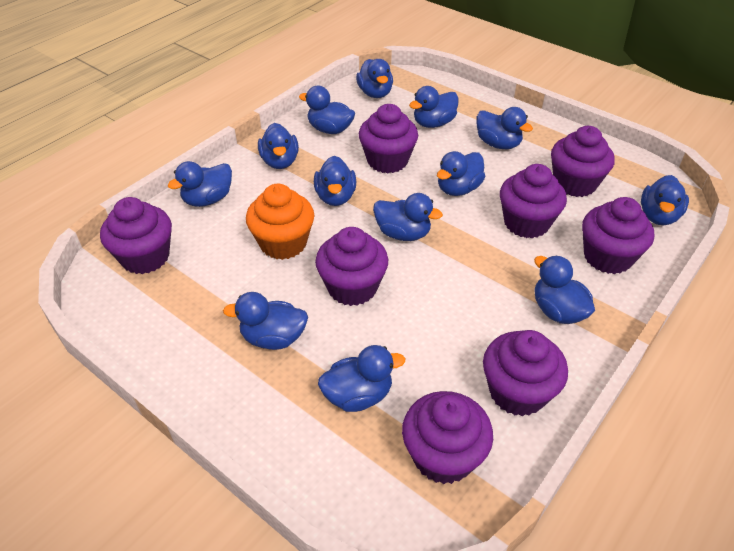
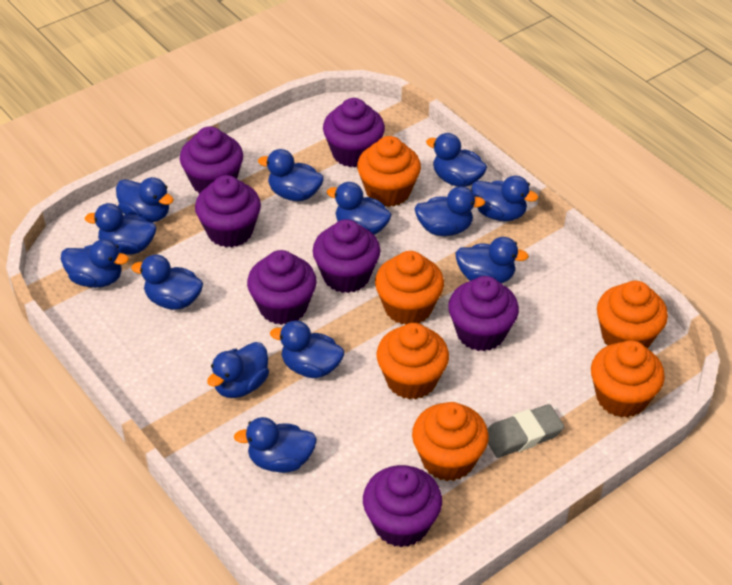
grey eraser: none = 0 -> [487,404,564,458] = 1
orange cupcake: [246,184,314,260] = 1 -> [357,136,421,207] [375,251,444,325] [377,323,449,400] [412,402,489,481] [591,340,665,418] [597,281,668,348] = 6
purple cupcake: [100,197,172,274] [315,227,388,306] [359,104,418,173] [402,391,493,484] [483,330,568,416] [500,164,567,238] [551,126,615,197] [582,197,654,274] = 8 -> [180,126,243,194] [195,175,261,248] [247,250,317,325] [313,219,380,293] [323,98,385,167] [363,465,442,547] [448,276,519,351] = 7

